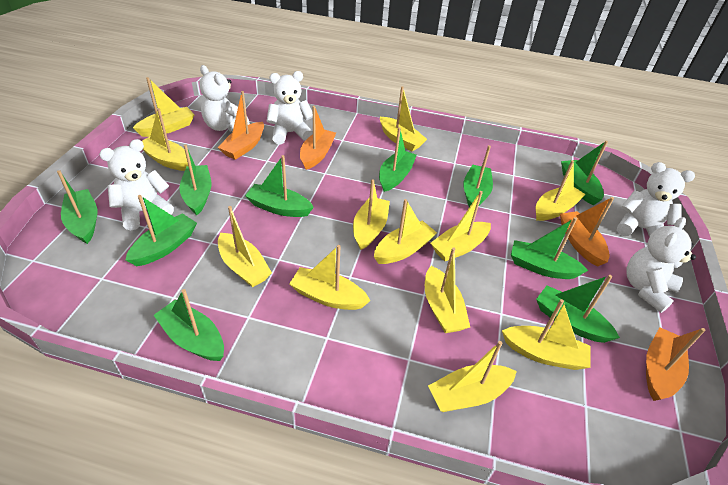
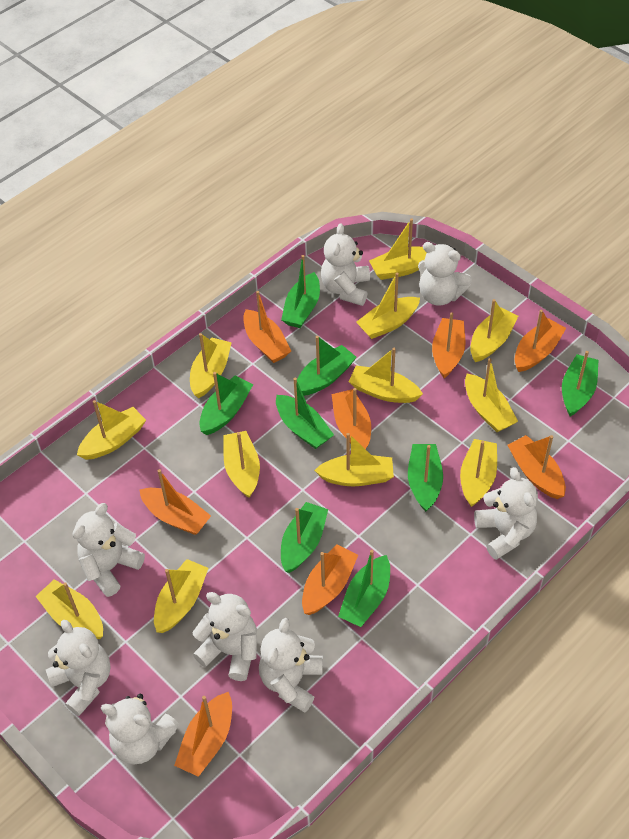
green boat: [57,170,97,244] [126,195,197,266] [154,289,224,361] [179,144,212,215] [245,155,314,217] [379,127,417,192] [463,145,493,207] [511,217,588,279] [536,275,620,343] [561,141,608,205] = 10 -> [199,372,253,435] [276,377,334,449] [281,255,320,328] [281,502,328,573] [297,336,357,396] [338,550,390,627] [408,444,443,512] [562,351,598,416] = 8
orange boat: [218,91,264,160] [300,106,336,170] [560,197,614,267] [646,327,706,401] = 4 -> [139,469,211,535] [174,692,232,777] [243,291,291,363] [302,544,358,615] [332,388,371,449] [432,312,466,378] [507,435,566,499] [515,310,566,372] = 8
white teddy bear: [99,139,174,230] [200,65,250,132] [267,71,313,144] [617,162,695,237] [626,217,696,313] = 5 -> [46,620,111,716] [73,503,145,597] [101,694,179,764] [192,592,257,681] [259,618,323,713] [321,223,370,306] [418,242,472,306] [474,467,538,560] = 8

